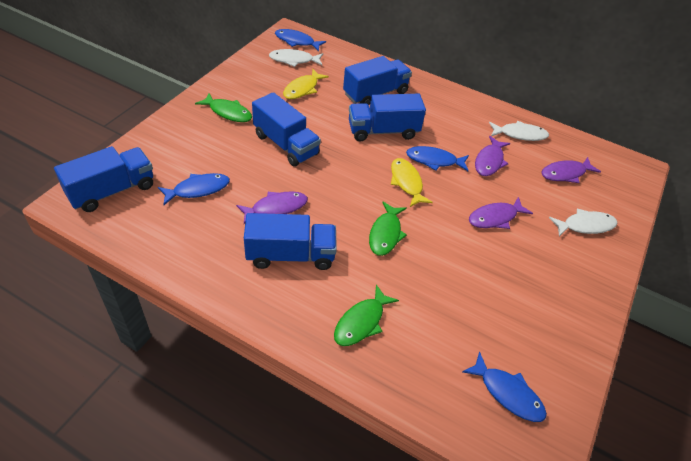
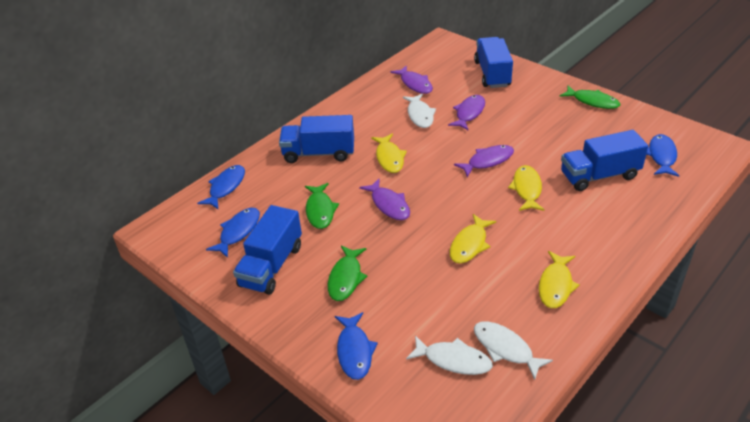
blue truck: [54,146,153,212] [244,213,337,270] [252,92,321,166] [343,56,412,105] [349,94,426,142] = 5 -> [233,205,302,295] [279,115,354,163] [474,37,513,88] [561,130,648,191] = 4
yellow fish: [283,69,329,99] [391,158,433,207] = 2 -> [371,134,407,173] [450,214,496,264] [508,165,544,211] [539,251,580,308] = 4

